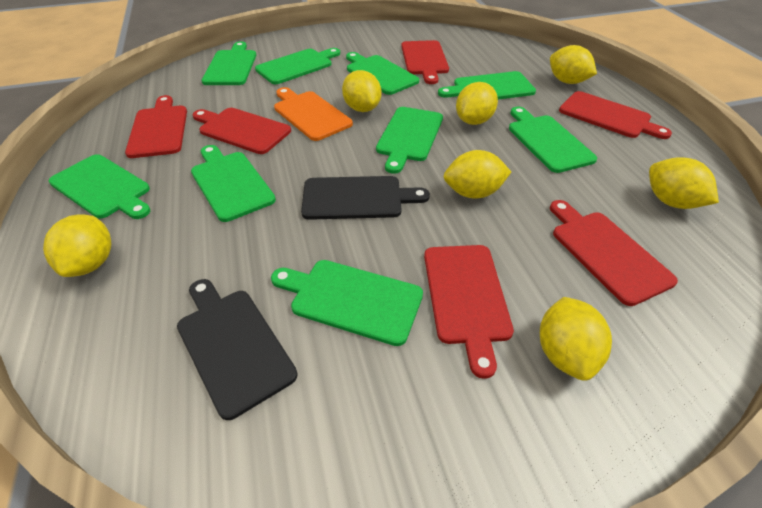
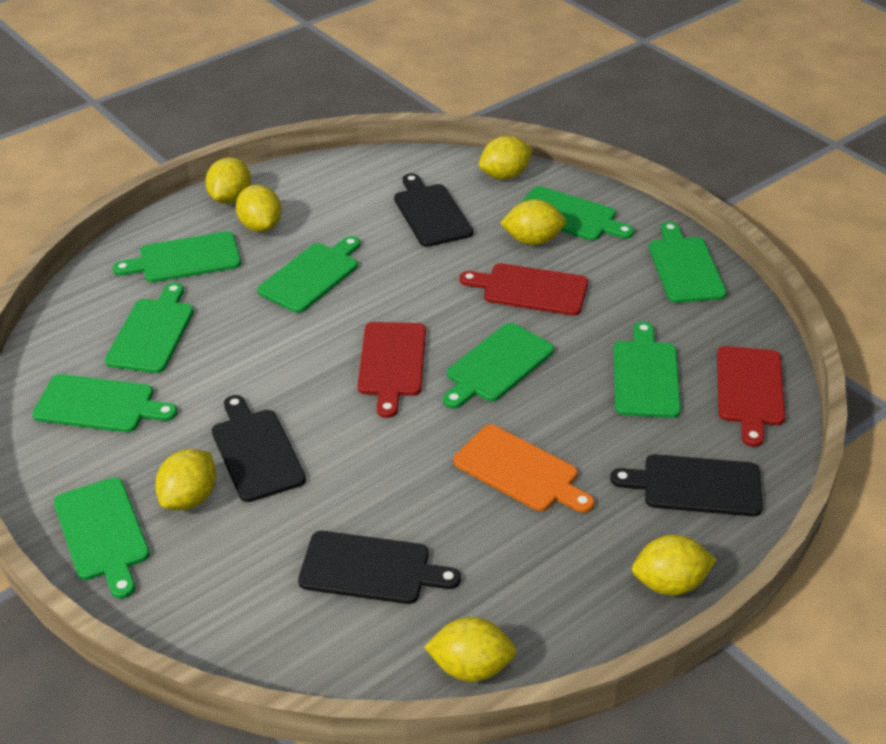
black cutting board: [177,279,298,420] [301,176,430,220] = 2 -> [212,395,306,502] [298,531,461,604] [394,173,473,247] [610,454,763,516] = 4
red cutting board: [125,95,187,158] [193,108,291,154] [401,40,449,84] [424,245,514,379] [550,200,678,306] [559,91,672,139] = 6 -> [358,322,426,418] [460,263,588,315] [717,346,785,447] = 3

